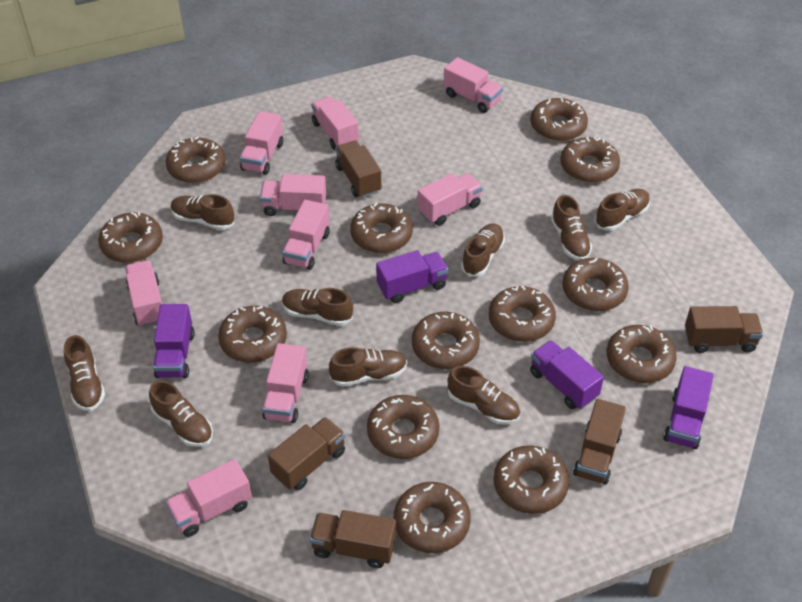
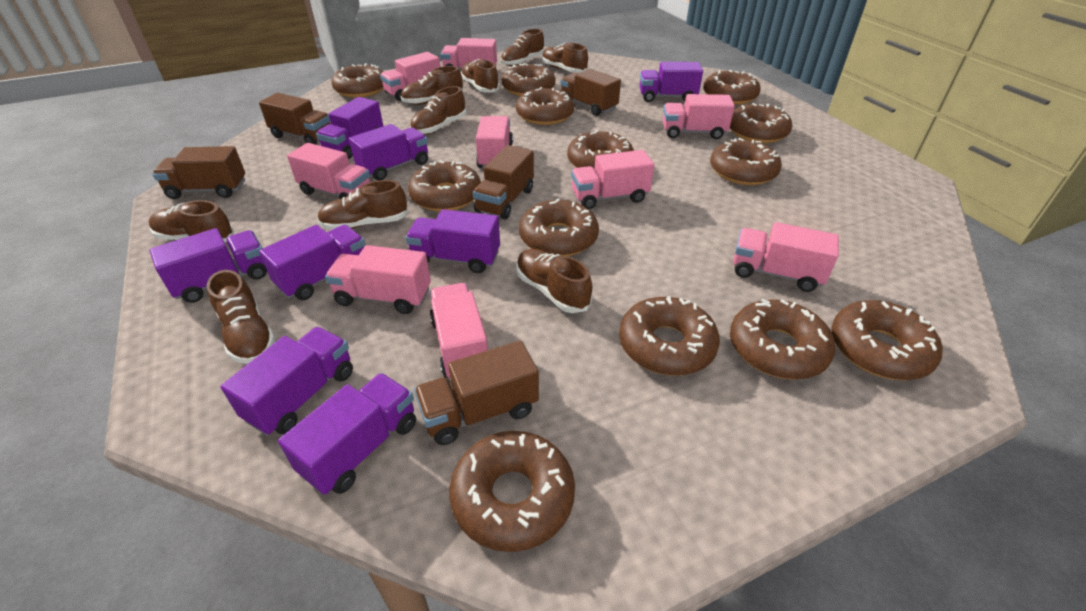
purple truck: [153,304,195,378] [376,250,448,303] [530,340,604,409] [663,366,714,449] = 4 -> [150,228,267,303] [220,327,353,436] [259,225,366,300] [278,373,416,495] [316,97,383,159] [349,124,428,180] [405,209,500,273] [639,62,703,102] = 8

